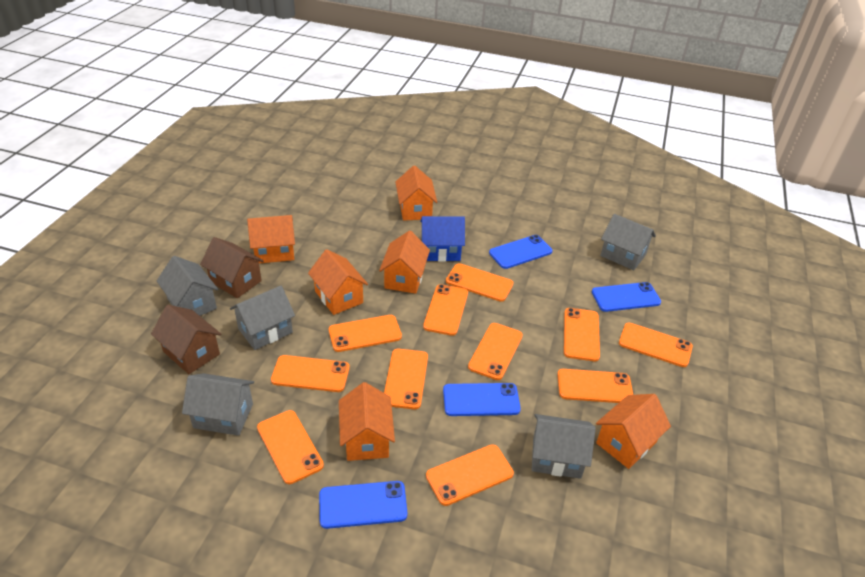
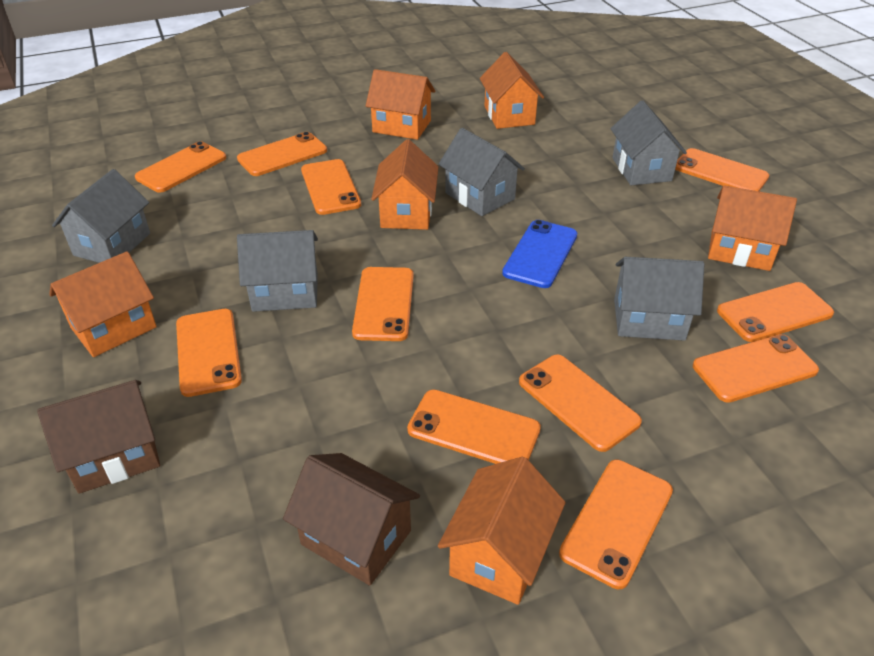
blue house: [420,216,465,262] = 1 -> none = 0
blue phone: [319,481,407,529] [443,383,521,416] [489,235,553,269] [592,282,661,312] = 4 -> [502,220,577,288] = 1

